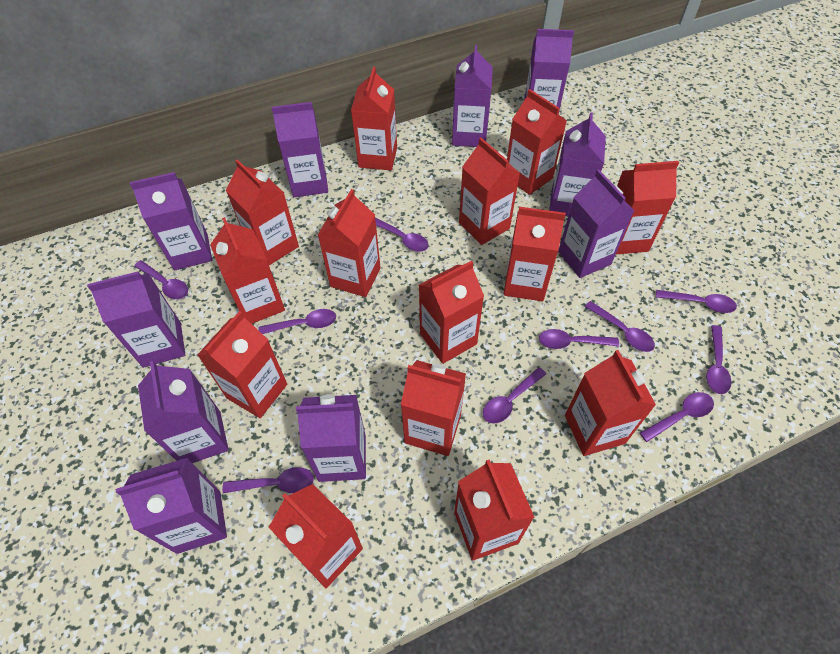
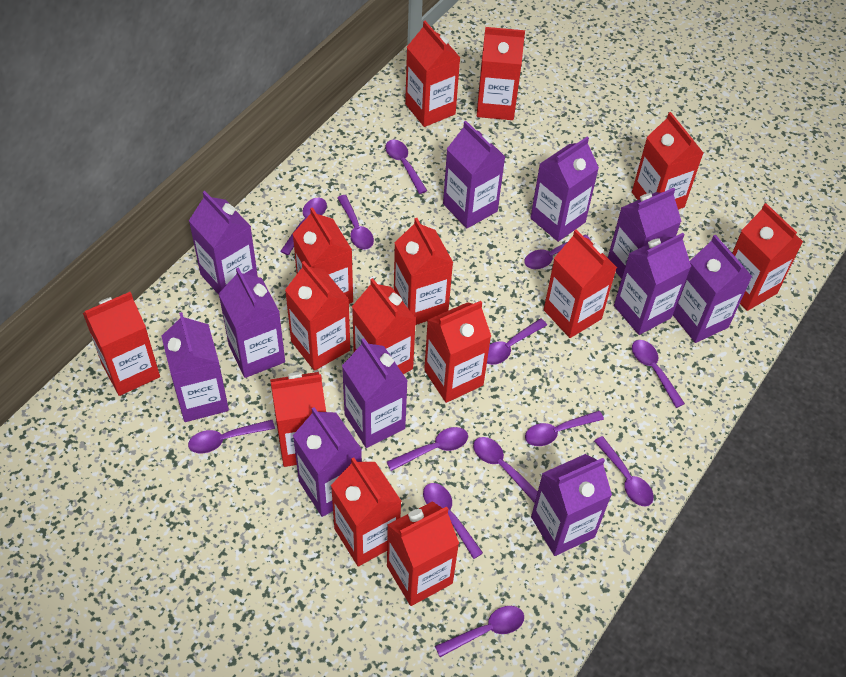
purple carton: [87,271,185,368] [116,458,227,554] [129,172,212,270] [138,361,229,463] [272,102,328,197] [296,394,366,482] [452,45,493,147] [524,29,574,110] [549,112,606,216] [558,169,634,278] = 10 -> [161,312,229,422] [189,191,258,295] [219,267,285,378] [293,407,362,517] [342,338,407,448] [443,121,505,228] [530,137,599,242] [531,454,612,556] [608,188,682,279] [614,233,691,335] [673,235,752,343] = 11
purple spoon: [134,260,188,299] [222,467,314,493] [258,309,336,334] [375,218,429,252] [483,367,546,424] [539,329,619,349] [585,301,655,352] [640,392,714,442] [656,290,737,313] [706,325,732,394] = 10 -> [188,420,275,453] [280,198,327,255] [337,195,374,250] [385,140,427,194] [387,427,468,471] [423,483,483,559] [435,606,524,657] [473,437,538,503] [487,319,547,365] [524,235,591,269] [525,411,604,446] [594,436,654,507] [632,340,685,408] = 13

